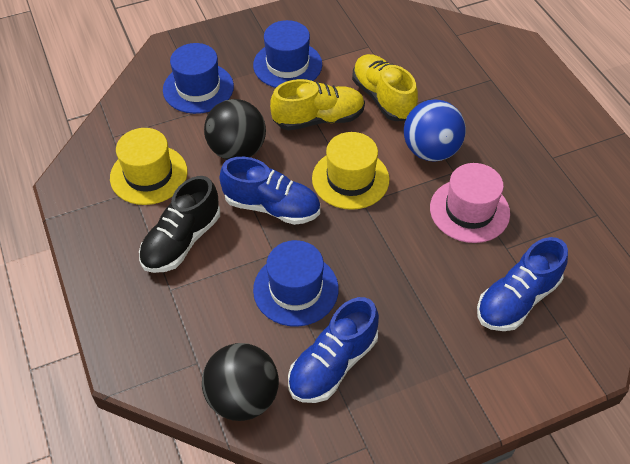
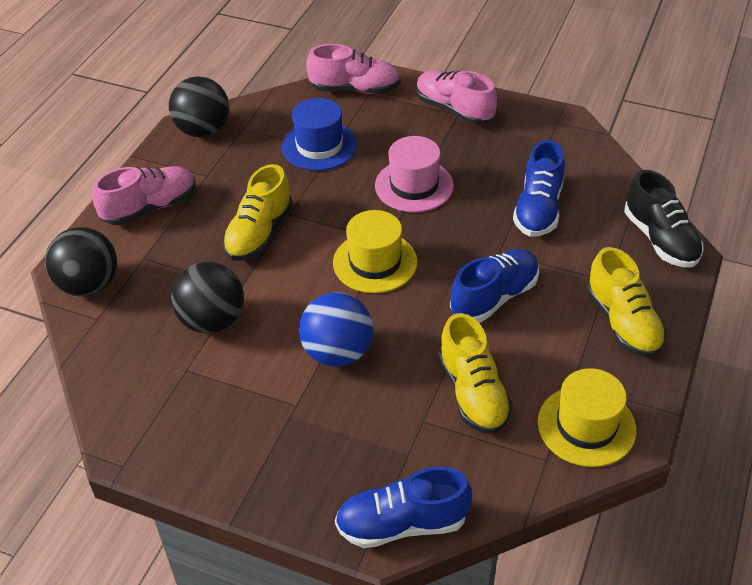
black ball: [202,343,279,421] [204,99,266,160] = 2 -> [45,227,117,297] [169,76,229,137] [171,262,244,334] = 3
blue hat: [163,43,234,114] [253,20,322,88] [253,240,339,327] = 3 -> [282,98,357,171] = 1
pink shoe: none = 0 -> [92,166,196,225] [306,44,401,94] [416,70,497,125] = 3
yellow shoe: [270,79,365,131] [352,54,418,121] = 2 -> [223,164,293,261] [438,313,513,434] [586,247,666,357] = 3

